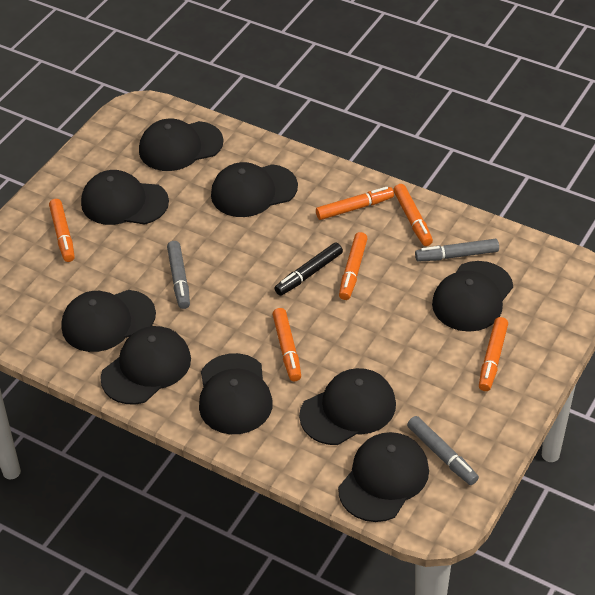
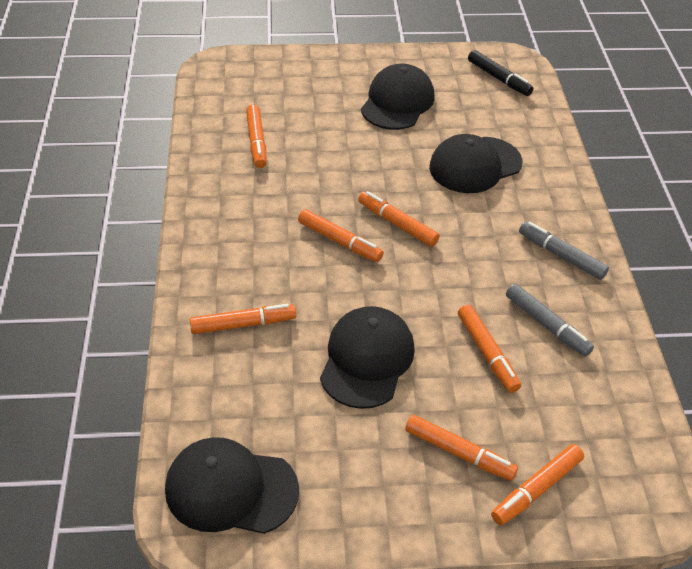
black cap: [61,290,156,352] [81,170,169,225] [100,326,191,404] [139,119,224,171] [199,353,273,434] [211,162,298,217] [299,368,396,445] [338,432,429,522] [432,261,513,332] = 9 -> [165,437,299,534] [320,306,415,409] [361,64,435,130] [429,134,523,193] = 4
grey marker: [167,241,190,309] [407,416,479,485] [415,239,499,262] = 3 -> [506,284,594,357] [519,222,609,280] = 2
orange marker: [49,199,75,262] [273,308,301,381] [316,187,394,220] [339,232,368,300] [393,184,433,246] [479,317,508,391] = 6 -> [190,304,296,334] [246,105,267,168] [298,209,383,262] [358,191,439,247] [405,415,518,481] [458,305,521,393] [491,444,584,525] = 7

